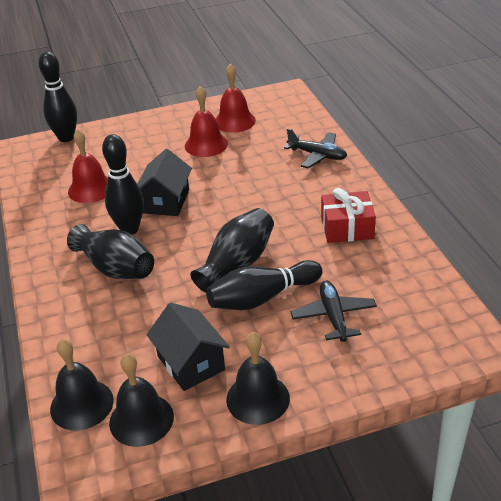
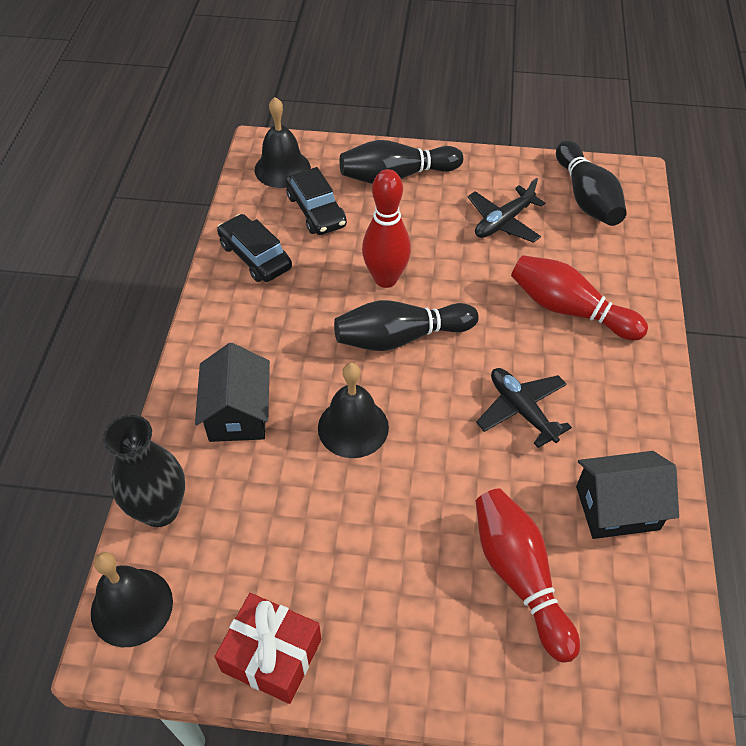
black car: none = 0 -> [217,214,292,282] [286,167,347,235] = 2
black vase: [67,224,154,279] [190,208,274,293] = 2 -> [103,415,185,527] = 1
red bell: [68,129,108,203] [185,86,228,157] [216,64,256,133] = 3 -> none = 0
red bowling pin: none = 0 -> [362,169,411,288] [476,488,580,663] [511,255,648,340] = 3

